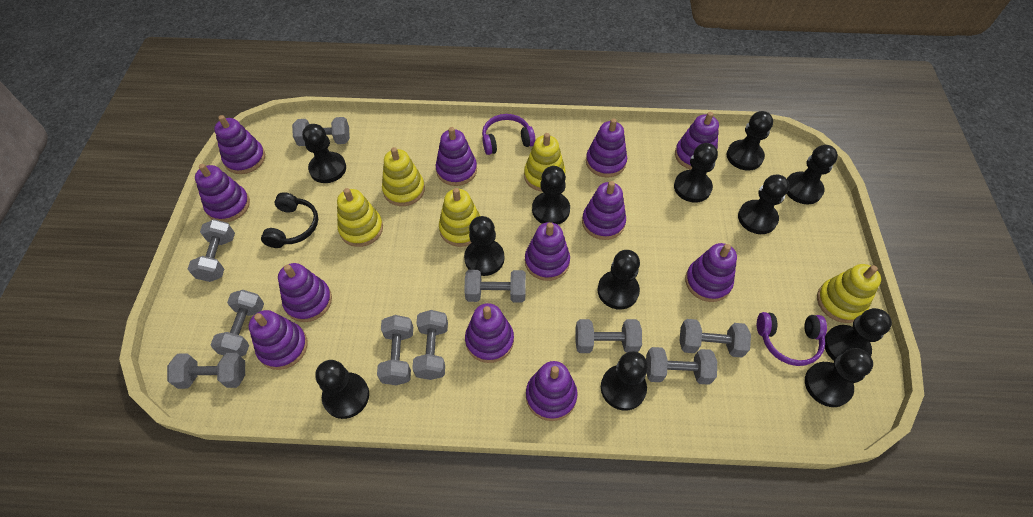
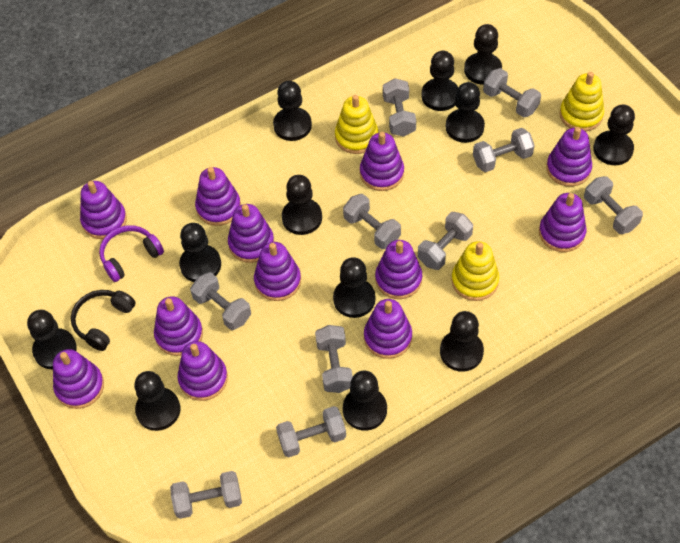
purple headphones: [482,114,535,155] [757,312,827,366] = 2 -> [99,225,164,282] = 1
yellow stacking toy: [337,188,383,247] [382,147,425,206] [439,188,480,247] [524,133,566,192] [817,264,881,323] = 5 -> [335,95,378,154] [451,241,499,301] [560,72,604,132] = 3

